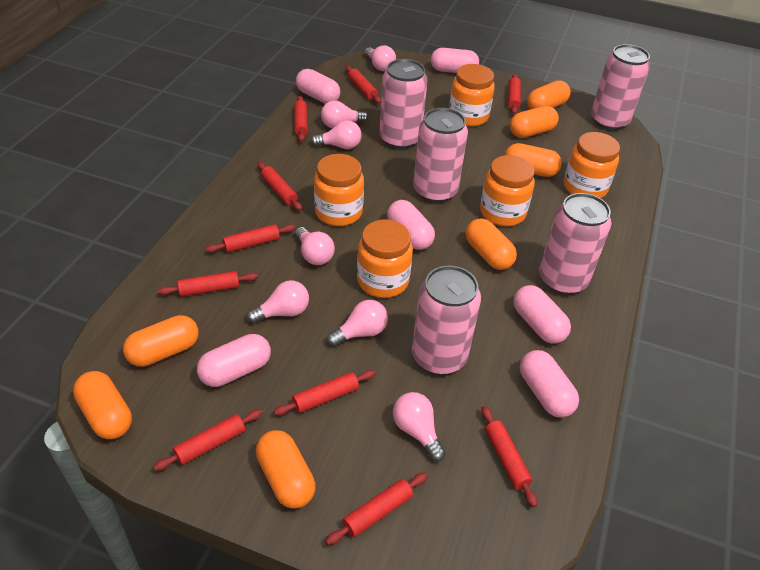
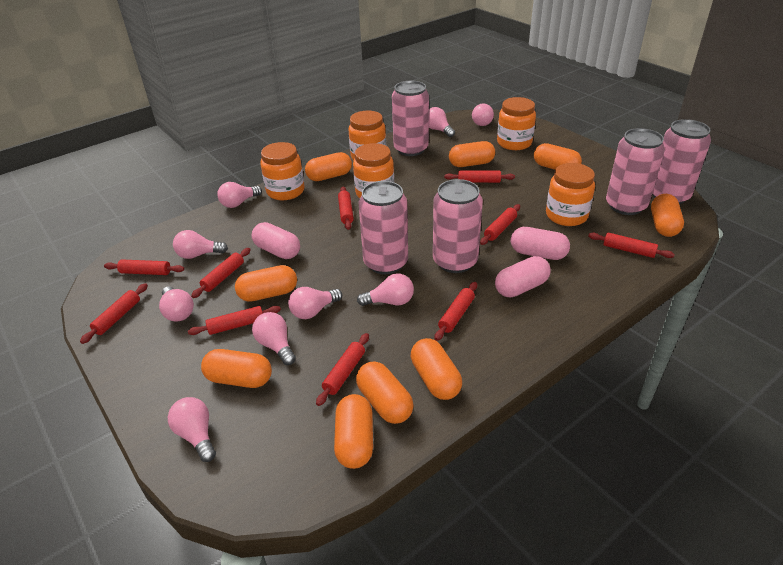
orange capsule: [73,371,132,439] [123,315,199,367] [256,430,315,509] [466,218,517,270] [505,143,562,177] [510,106,559,138] [527,80,571,109] = 7 -> [201,349,272,388] [235,265,297,302] [305,152,352,181] [334,394,373,469] [356,361,414,424] [411,338,462,400] [449,141,495,167] [534,143,582,170] [651,194,684,237] = 9
pink capsule: [197,334,271,387] [296,69,341,104] [387,200,435,250] [431,48,479,73] [514,285,571,344] [520,350,579,418] = 6 -> [251,222,300,259] [495,256,551,298] [511,227,570,260] = 3
pink light bulb: [247,280,309,324] [295,227,335,265] [311,120,362,149] [321,101,368,128] [327,300,388,347] [365,45,396,71] [393,392,446,462] = 7 -> [159,286,194,322] [168,397,216,462] [173,230,228,259] [217,182,262,208] [252,312,296,365] [288,287,342,319] [357,273,414,306] [429,107,455,137] [472,104,494,126] = 9

